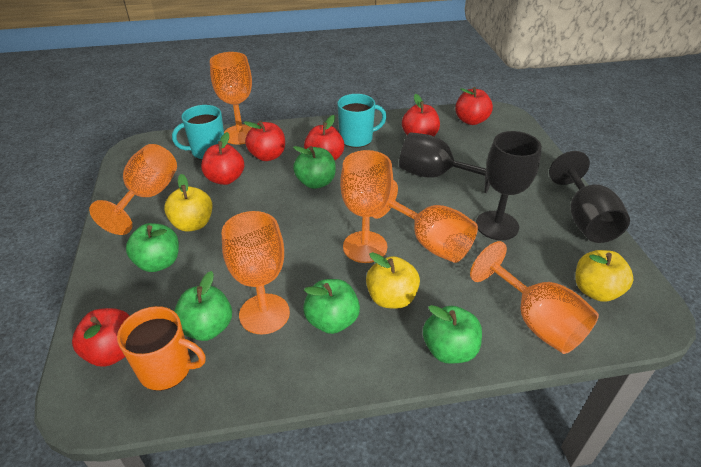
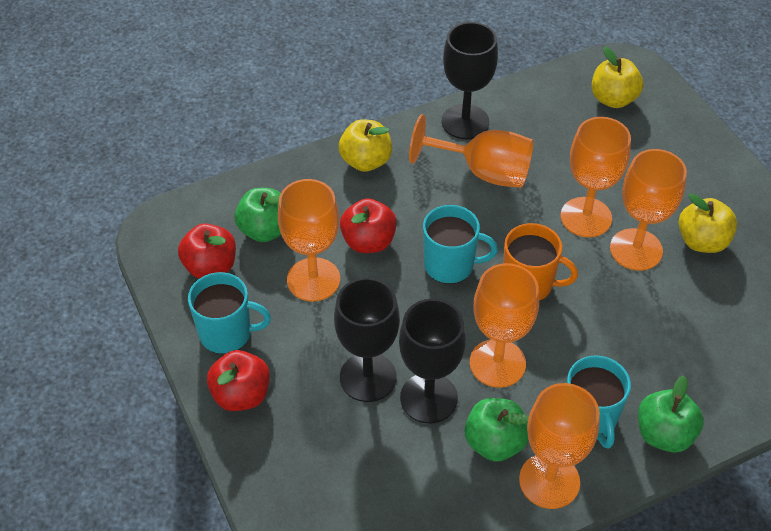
green apple: [126,223,179,272] [174,271,232,341] [293,146,336,189] [303,279,360,334] [423,305,482,364] = 5 -> [235,188,281,242] [464,398,529,462] [638,376,704,453] = 3
red apple: [72,308,130,367] [201,132,244,185] [243,121,285,161] [304,115,344,160] [402,94,440,136] [455,87,493,125] = 6 -> [178,223,236,279] [207,350,270,411] [340,198,397,253] = 3
turquoise mug: [172,105,224,160] [337,94,387,148] = 2 -> [188,272,271,354] [423,205,498,284] [567,355,631,448] = 3

